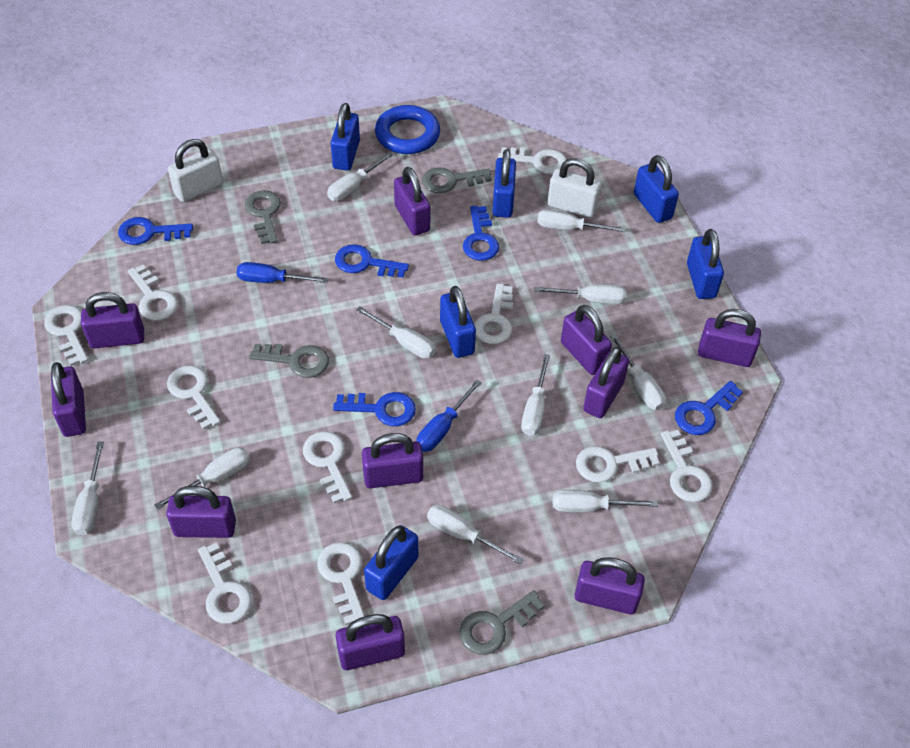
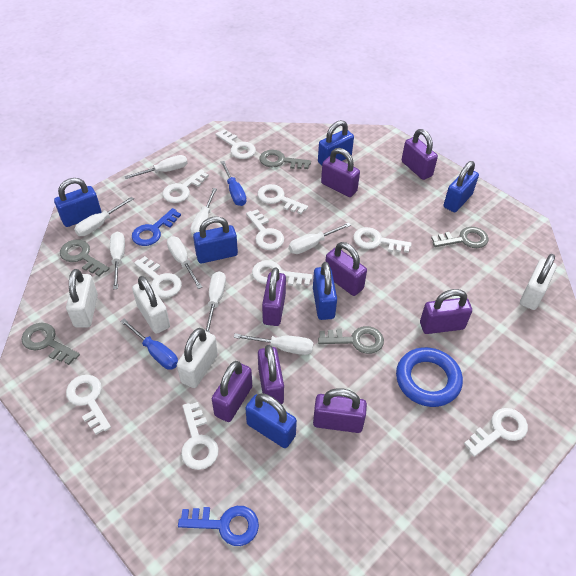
blue key: [118,217,193,245] [333,392,416,426] [335,244,409,278] [463,206,499,261] [675,381,743,435] = 5 -> [132,208,181,246] [178,506,259,546] = 2
grey key: [245,190,281,244] [249,344,329,378] [422,167,492,193] [459,590,545,655] = 4 -> [22,323,80,365] [60,239,110,276] [260,150,311,169] [318,326,384,354] [431,227,489,248] = 5
purple padlock: [51,362,86,437] [81,292,144,348] [166,486,236,538] [336,614,405,670] [362,433,423,488] [394,167,430,235] [561,305,612,375] [575,557,645,614] [583,347,629,418] [698,309,761,367] = 10 -> [212,361,252,422] [258,345,284,404] [262,267,286,326] [313,388,367,433] [321,148,360,197] [325,242,367,296] [402,129,438,180] [420,289,472,334] = 8
white padlock: [168,139,223,202] [548,158,602,218] = 2 -> [66,269,98,328] [132,276,170,334] [177,328,218,388] [520,254,557,310] = 4
white screwdriver: [71,442,104,536] [154,447,250,510] [327,152,393,201] [356,307,436,359] [427,505,524,565] [521,354,550,436] [534,284,627,304] [537,209,625,232] [553,490,658,513] [610,334,666,410] = 10 -> [74,197,134,236] [110,232,125,289] [124,155,188,179] [167,236,202,289] [190,188,217,236] [205,271,226,333] [234,333,313,355] [289,223,351,254] = 8

